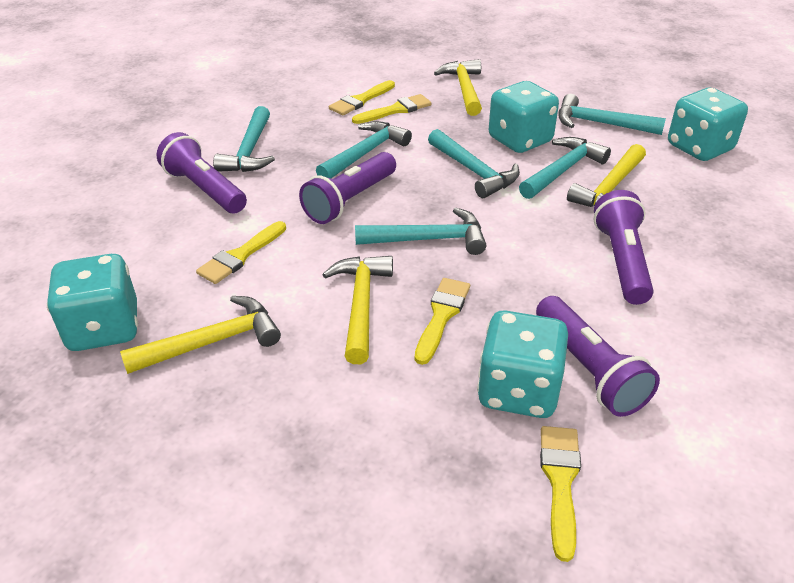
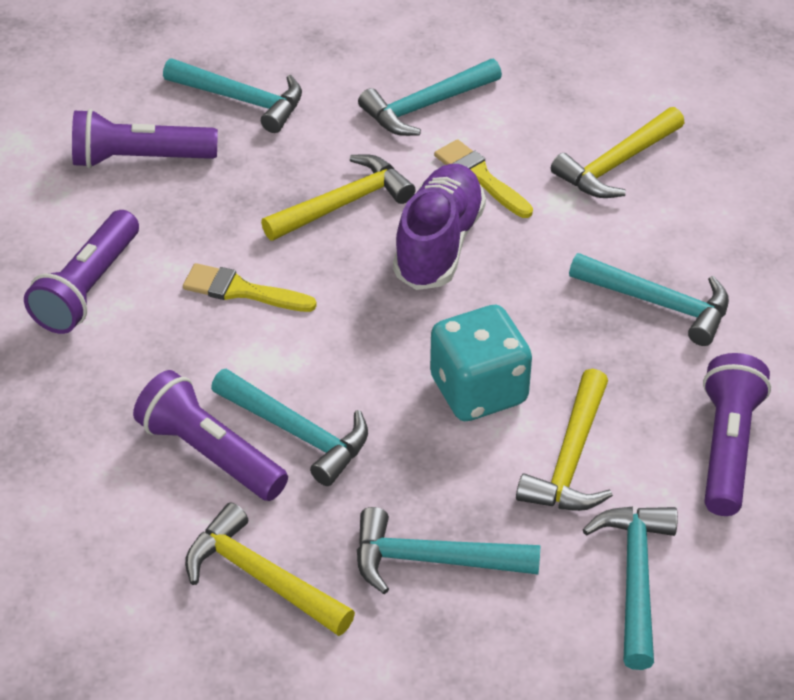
purple shoe: none = 0 -> [393,164,486,290] = 1
turquoise dice: [47,254,138,351] [477,310,568,418] [489,81,559,153] [668,88,748,161] = 4 -> [430,305,532,421] = 1
yellow brush: [196,221,286,284] [329,80,395,115] [352,94,432,124] [415,278,470,365] [540,426,581,562] = 5 -> [183,263,317,312] [434,139,533,218] = 2

